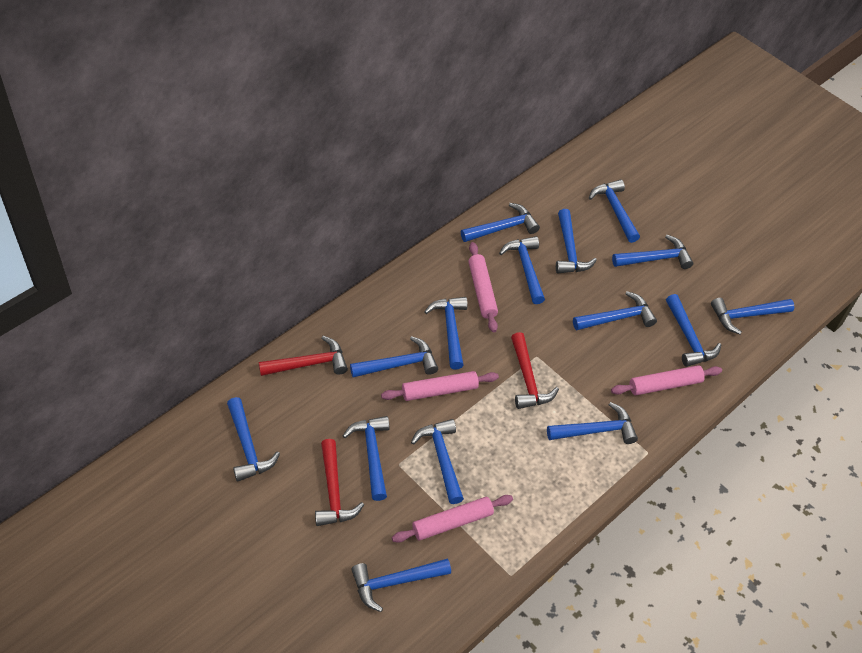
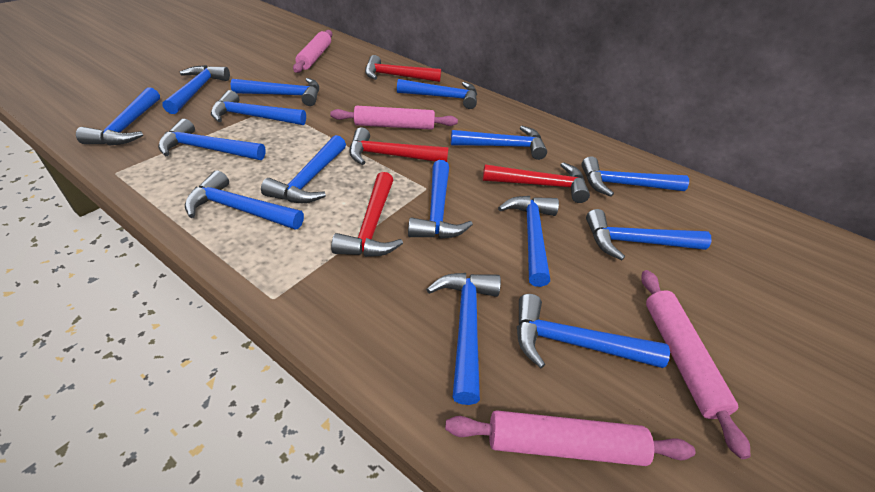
red hammer: [259,336,348,376] [315,439,364,526] [511,332,559,409] = 3 -> [331,172,403,257] [349,128,449,165] [365,55,441,82] [483,162,590,203] = 4

